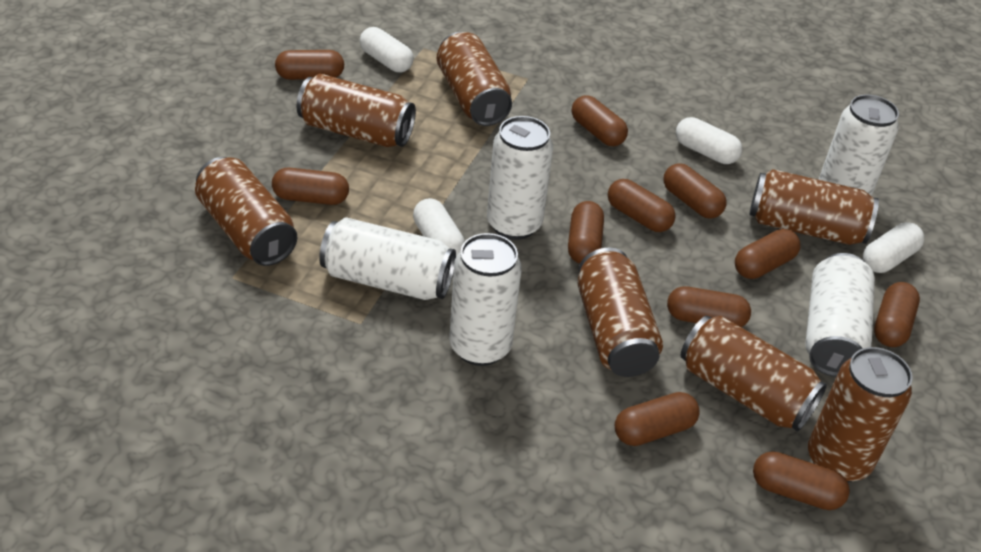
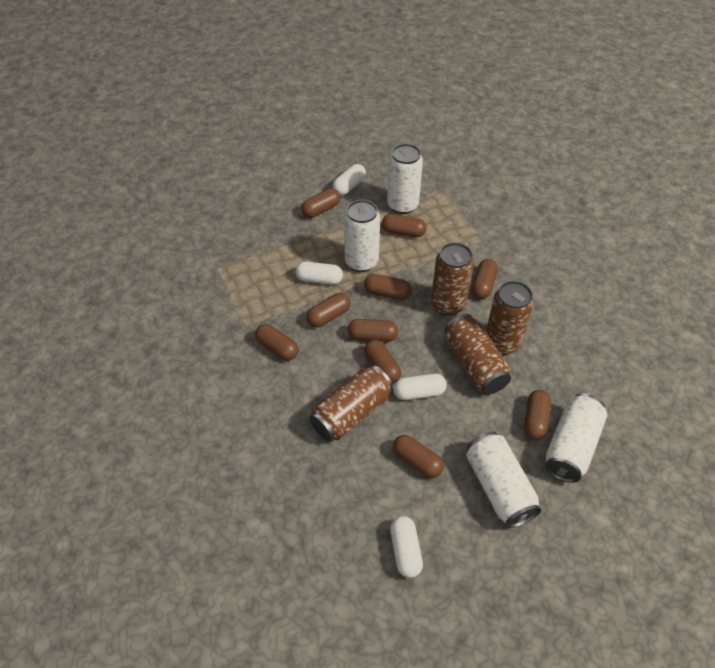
brown can: [195,157,297,266] [297,74,416,147] [437,32,512,126] [577,247,663,377] [680,316,827,432] [749,169,879,245] [808,347,913,482] = 7 -> [309,365,393,441] [431,242,474,316] [444,314,511,394] [486,281,534,355] = 4
brown capsule: [272,167,349,205] [275,50,344,80] [568,201,604,264] [572,95,628,146] [608,179,676,232] [615,392,700,446] [664,163,727,219] [667,286,751,327] [735,229,801,279] [753,451,850,510] [874,282,920,347] = 11 -> [255,324,299,361] [301,188,340,218] [306,293,351,327] [348,319,398,342] [364,274,412,300] [364,340,401,384] [382,214,427,237] [393,435,444,478] [472,259,498,299] [524,390,551,440] = 10
white can: [319,217,456,300] [449,233,522,366] [487,116,553,240] [805,253,875,377] [818,94,899,196] = 5 -> [344,200,380,272] [387,143,423,214] [466,431,541,528] [545,393,607,483] = 4

